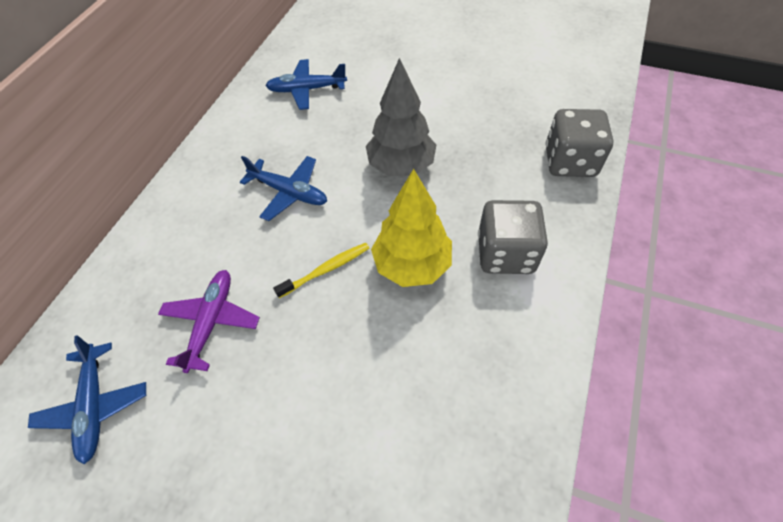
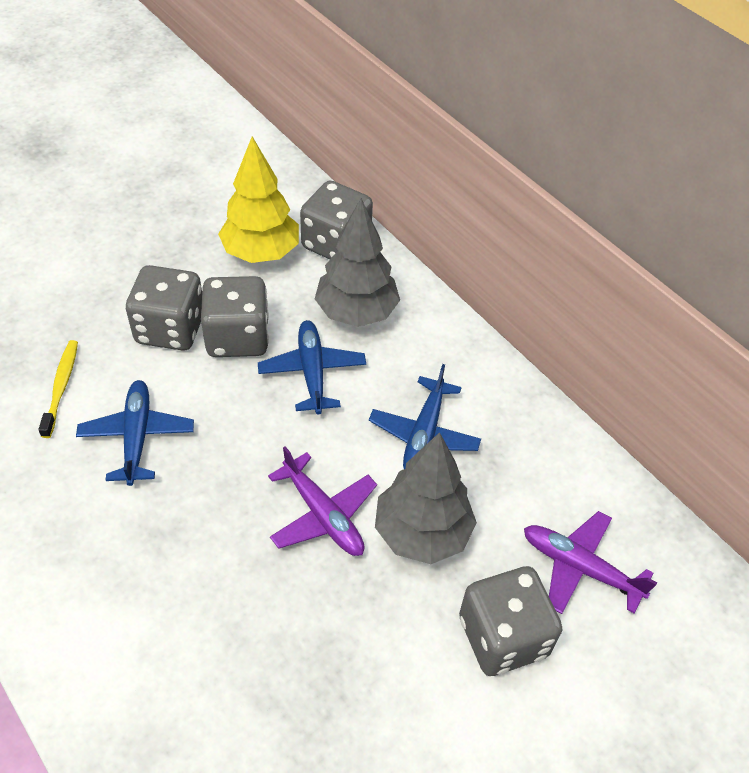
grey dice: [478,200,548,274] [546,109,614,177] = 2 -> [126,265,202,351] [201,276,269,357] [300,181,373,259] [459,566,562,676] = 4
grey tree: [366,58,436,176] = 1 -> [315,198,400,327] [375,432,477,564] = 2
purple plane: [158,270,260,373] = 1 -> [268,446,377,556] [524,511,657,614] = 2

